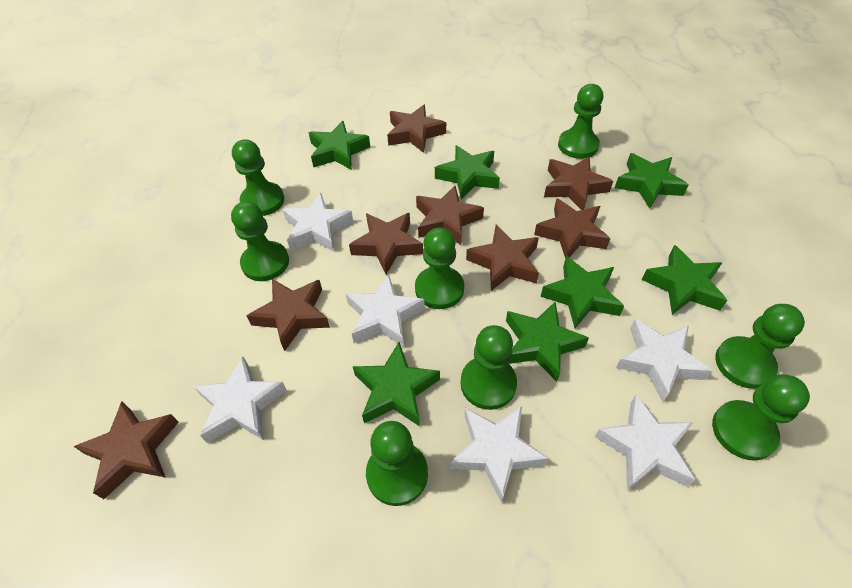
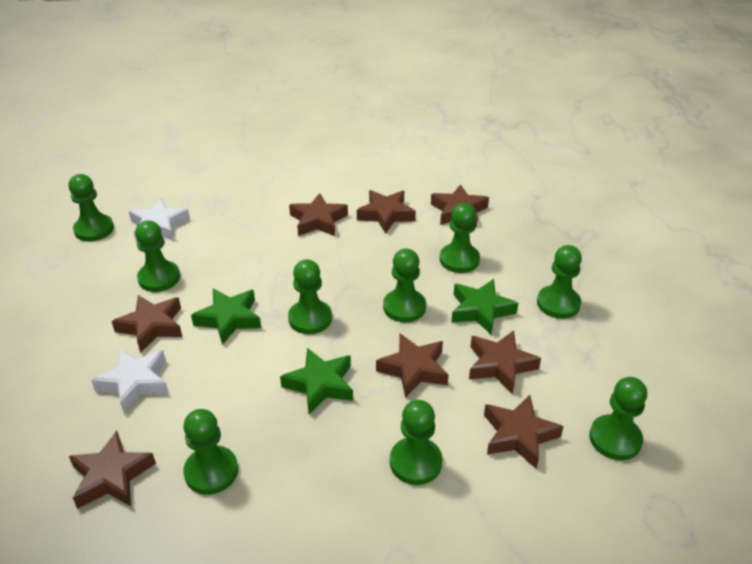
green pawn: [231,201,289,281] [232,139,284,216] [366,421,428,506] [415,227,464,309] [461,325,517,410] [558,84,603,159] [712,374,810,461] [715,304,805,389] = 8 -> [69,174,114,242] [135,220,180,292] [183,409,238,495] [288,259,332,334] [383,249,426,322] [390,400,443,485] [440,203,480,273] [537,245,582,319] [589,377,647,460] = 9
green star: [309,121,370,170] [353,342,440,426] [435,145,500,199] [506,302,589,382] [541,256,624,328] [615,153,689,208] [642,245,728,315] = 7 -> [191,289,261,345] [280,348,353,414] [451,279,518,335] = 3
white star: [194,357,287,443] [282,193,353,252] [345,274,425,347] [450,406,549,503] [595,394,695,491] [616,319,712,402] = 6 -> [91,349,169,413] [129,198,190,242] = 2

